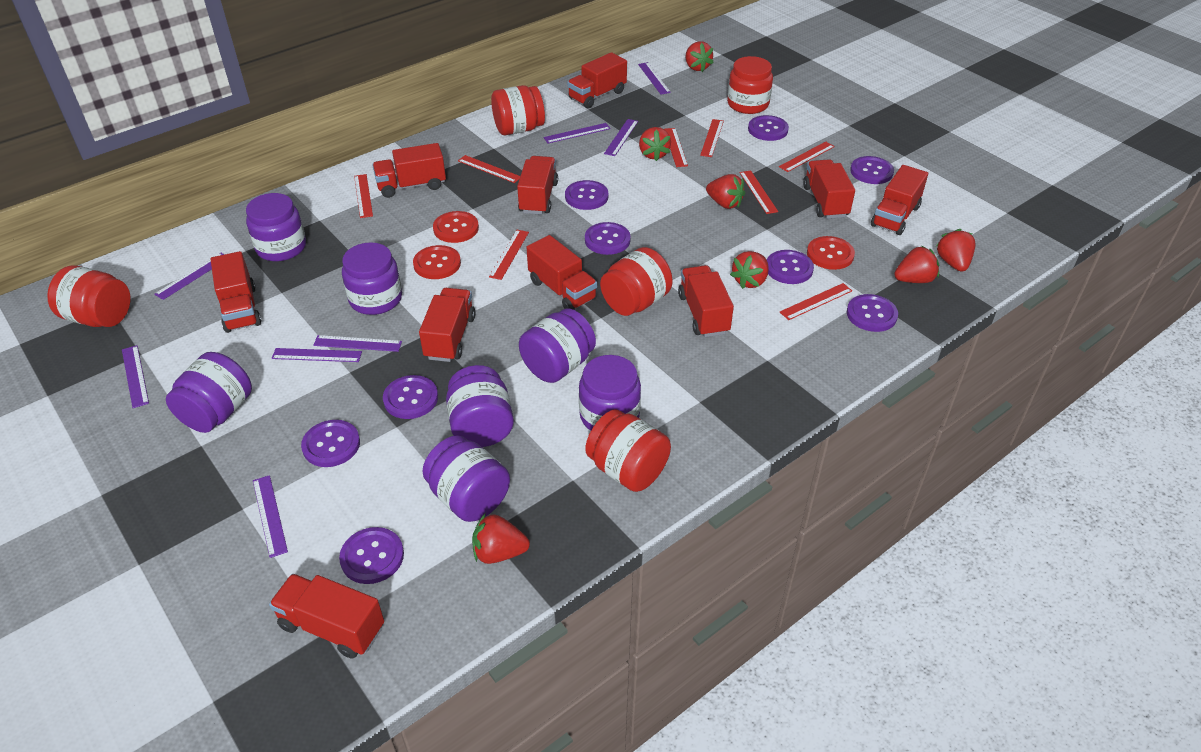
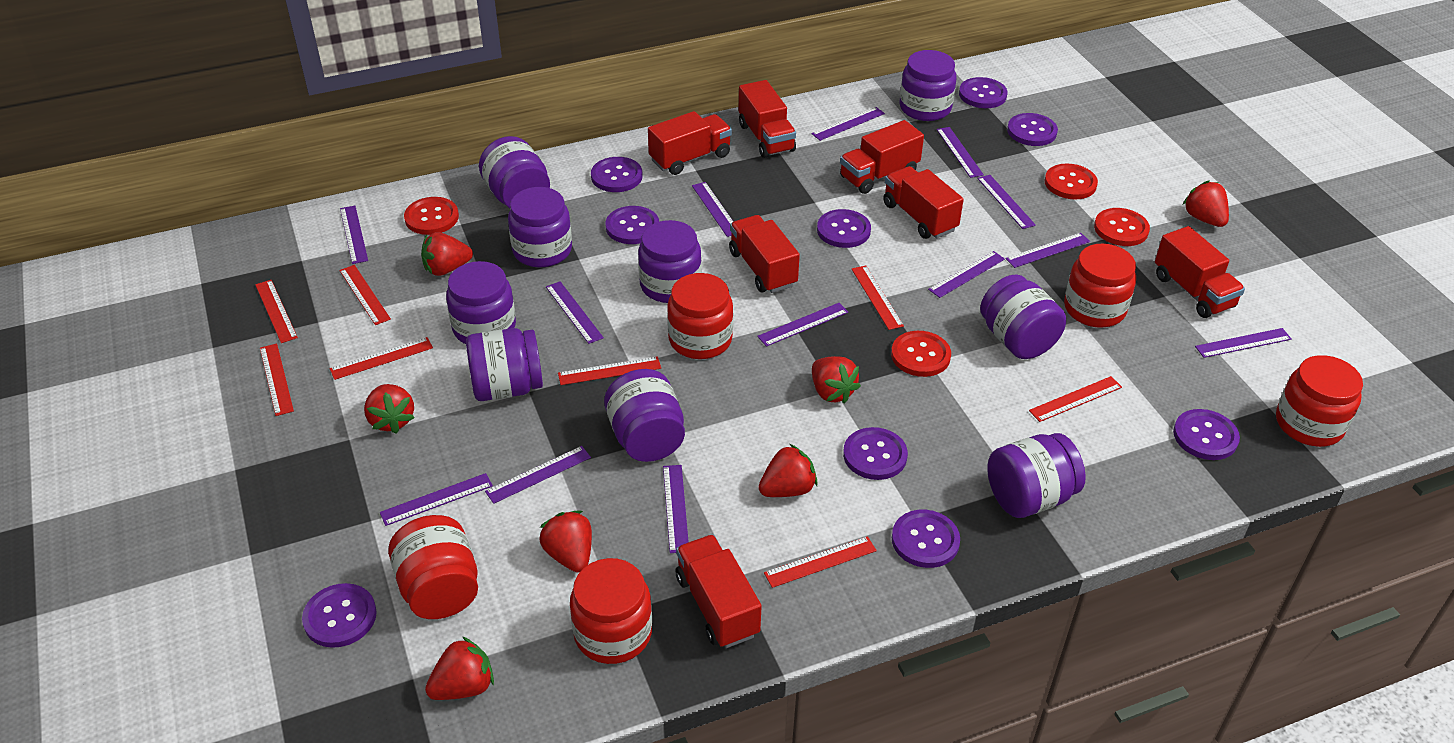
purple jar: [166,352,252,433] [246,193,306,261] [342,242,402,315] [422,435,510,522] [446,365,514,447] [519,308,596,383] [579,355,641,431] = 7 -> [446,261,516,344] [466,328,543,401] [479,136,550,208] [508,187,572,267] [604,369,685,462] [638,220,702,303] [900,50,957,121] [980,274,1066,359] [987,433,1086,518] = 9
purple ruler: [122,345,149,408] [154,253,225,300] [253,475,288,558] [272,348,362,362] [313,335,402,352] [544,123,611,143] [604,119,638,156] [638,62,671,94] = 8 -> [340,206,368,264] [380,473,493,526] [485,446,591,504] [546,281,604,344] [663,465,689,553] [692,182,733,237] [757,303,848,347] [811,107,885,141] [928,251,1005,298] [937,127,984,178] [977,175,1036,229] [1006,233,1090,268] [1195,328,1291,358] = 13
red button: [413,245,461,279] [433,211,479,243] [807,236,855,270] = 3 -> [404,197,459,235] [891,331,951,377] [1045,163,1098,199] [1094,208,1150,246] = 4
red truck: [210,251,262,333] [269,574,384,659] [372,143,446,198] [419,288,475,362] [517,156,558,215] [526,235,597,310] [567,52,627,108] [678,265,734,337] [803,159,855,219] [871,165,928,235] = 10 -> [648,111,732,175] [676,535,762,648] [729,215,800,293] [739,80,796,158] [840,120,924,194] [883,166,964,239] [1155,226,1245,318] = 7

